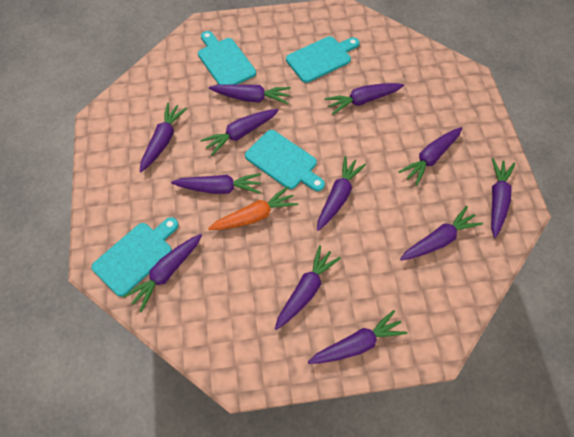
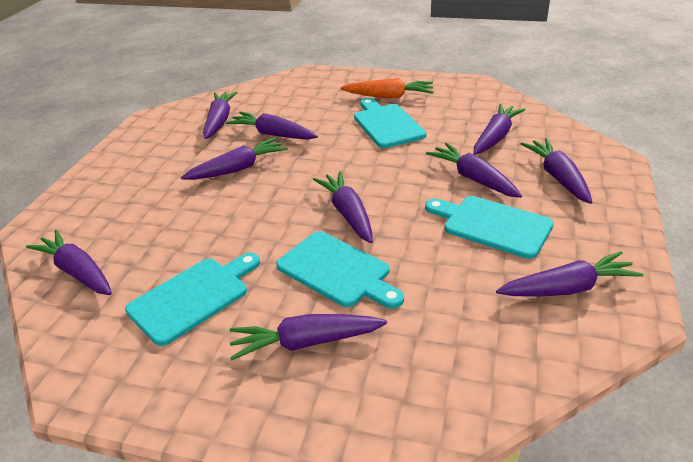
purple carrot: [123,234,202,312] [139,102,187,172] [171,173,261,194] [200,109,279,156] [209,84,291,104] [275,245,341,330] [308,310,407,364] [317,156,366,231] [325,83,404,115] [398,127,462,186] [400,206,483,260] [491,158,515,238] = 12 -> [26,230,112,295] [181,137,288,180] [203,91,238,139] [226,111,318,140] [230,314,387,361] [313,171,373,243] [426,143,522,198] [474,104,526,155] [496,251,644,297] [521,138,592,204] = 10

